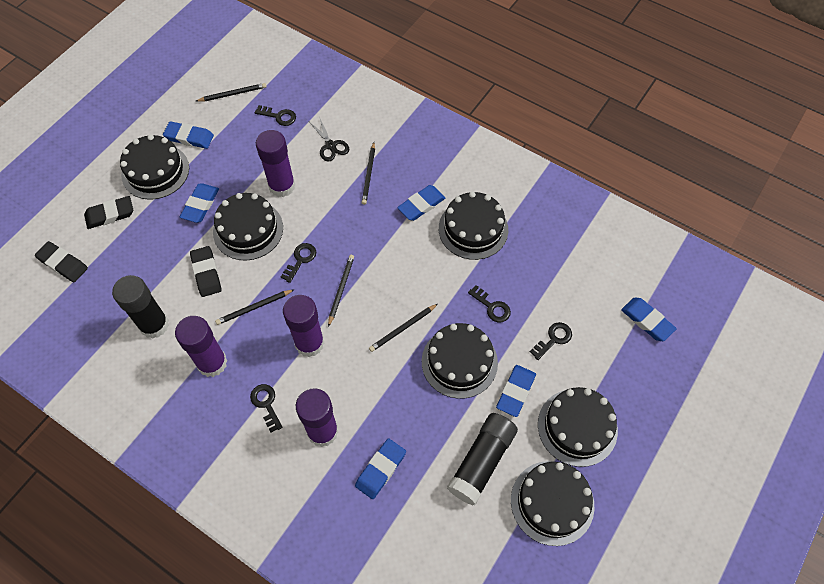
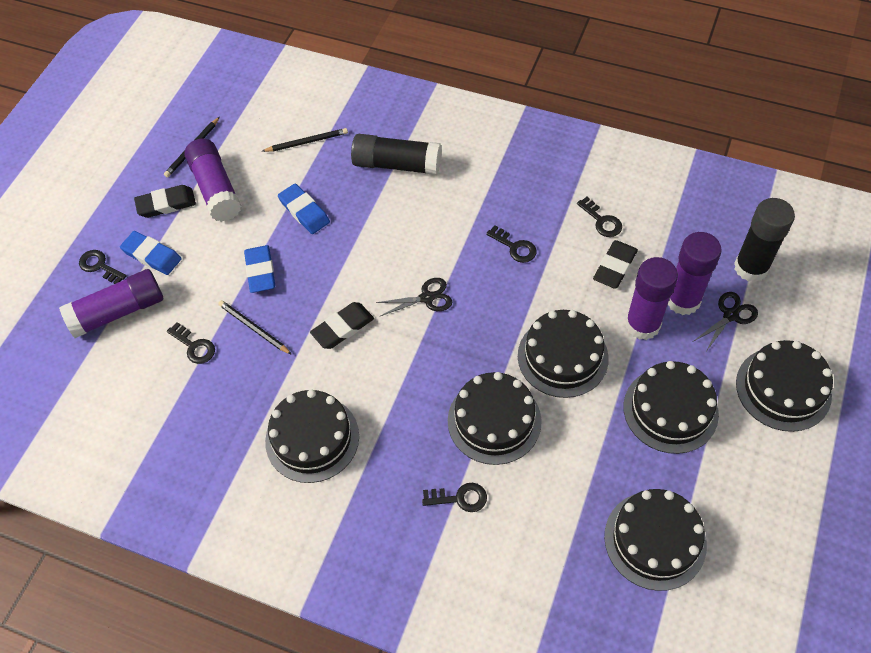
black pencil: [196,83,266,102] [215,289,294,325] [328,255,354,327] [362,142,375,205] [369,304,438,352] = 5 -> [164,117,220,178] [218,300,292,355] [262,128,348,152] = 3
black scissors: [310,117,349,161] = 1 -> [376,278,452,317] [694,292,758,350] = 2
blue eraser: [163,121,214,149] [180,183,219,223] [355,438,406,499] [397,185,445,221] [496,365,536,417] [621,298,677,341] = 6 -> [120,231,182,275] [244,245,275,293] [278,184,330,234] = 3

